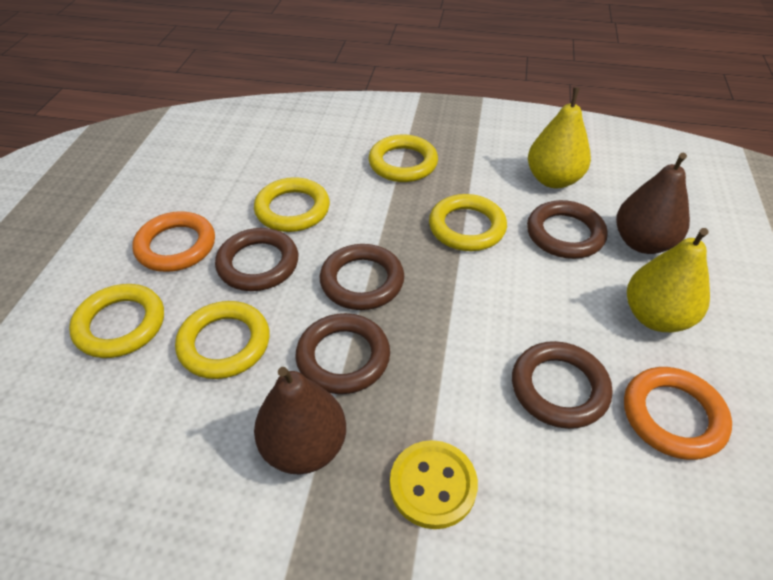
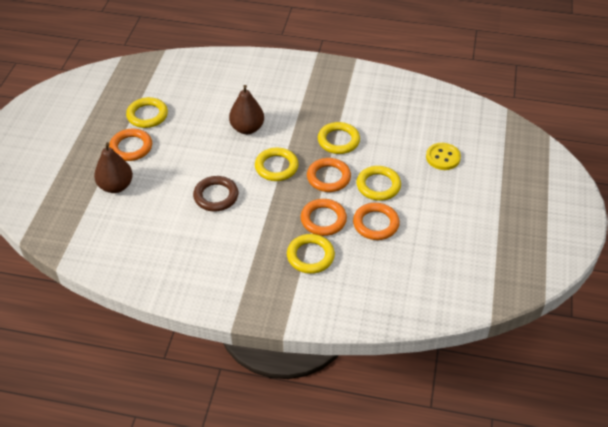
brown ring: [215,228,298,291] [295,313,390,394] [320,244,404,310] [512,341,612,429] [527,200,607,259] = 5 -> [193,176,238,212] = 1
orange ring: [132,211,215,272] [624,367,732,460] = 2 -> [109,129,152,161] [301,199,347,236] [307,158,351,192] [353,203,400,240] = 4
yellow pear: [528,87,591,188] [627,228,710,332] = 2 -> none = 0

